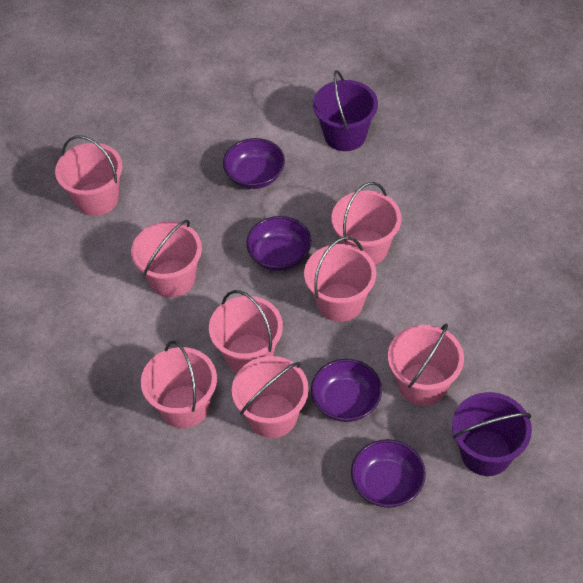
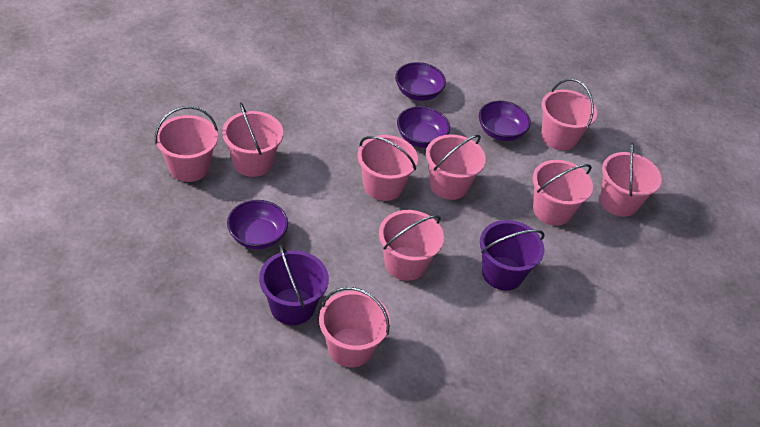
pink bucket: [55,135,122,216] [131,220,202,298] [141,341,217,428] [209,290,283,373] [232,356,309,438] [304,237,376,322] [331,182,402,265] [388,323,464,406] = 8 -> [155,106,218,182] [222,102,283,177] [319,287,390,368] [357,135,418,201] [379,210,444,281] [426,134,486,200] [533,160,593,226] [541,79,597,150] [600,142,662,217] = 9

